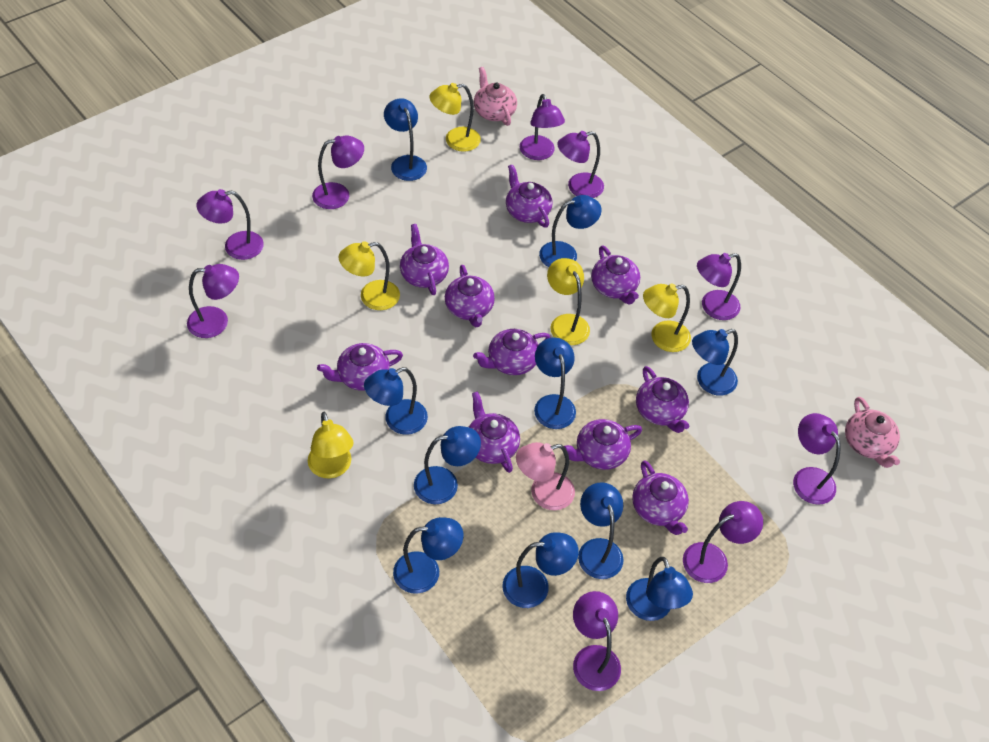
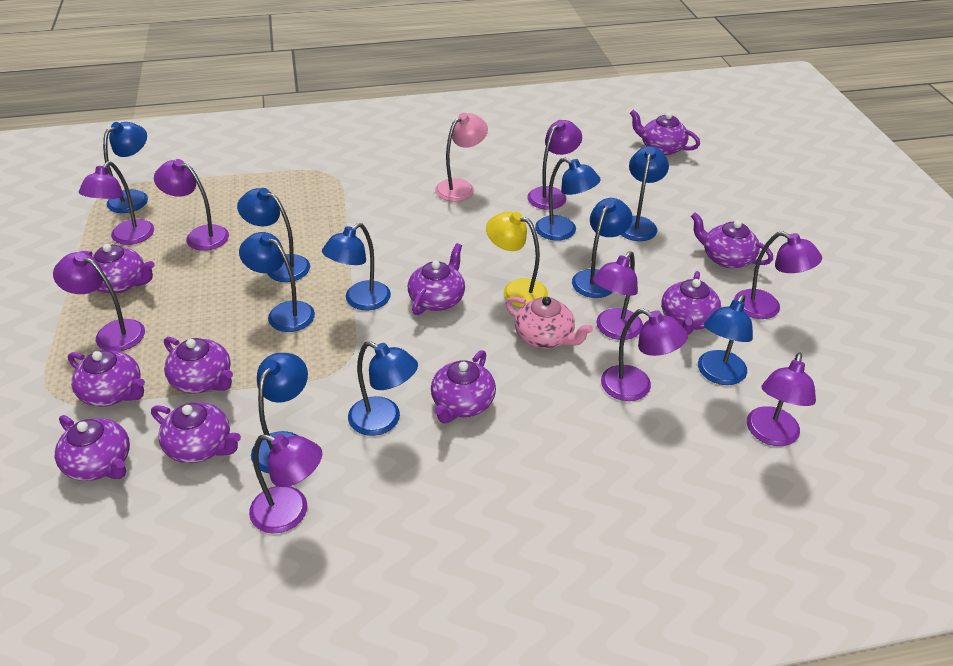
pink teapot: [474,67,517,126] [845,397,900,468] = 2 -> [506,297,593,349] = 1
yellow lamp: [308,412,354,479] [338,241,400,310] [429,83,481,152] [547,258,590,345] [643,283,691,352] = 5 -> [486,212,548,307] = 1

